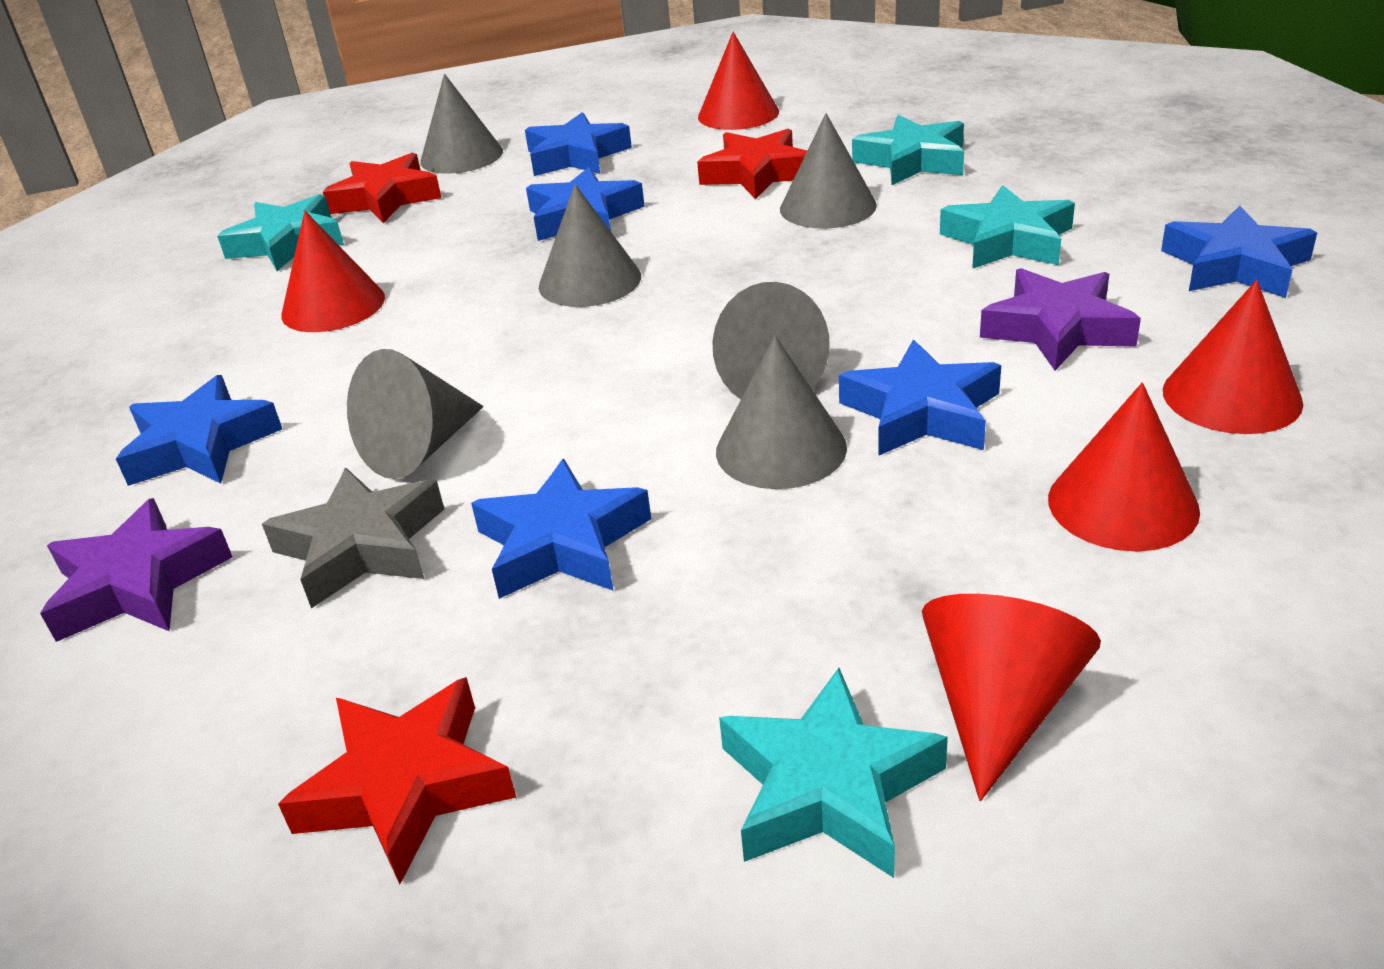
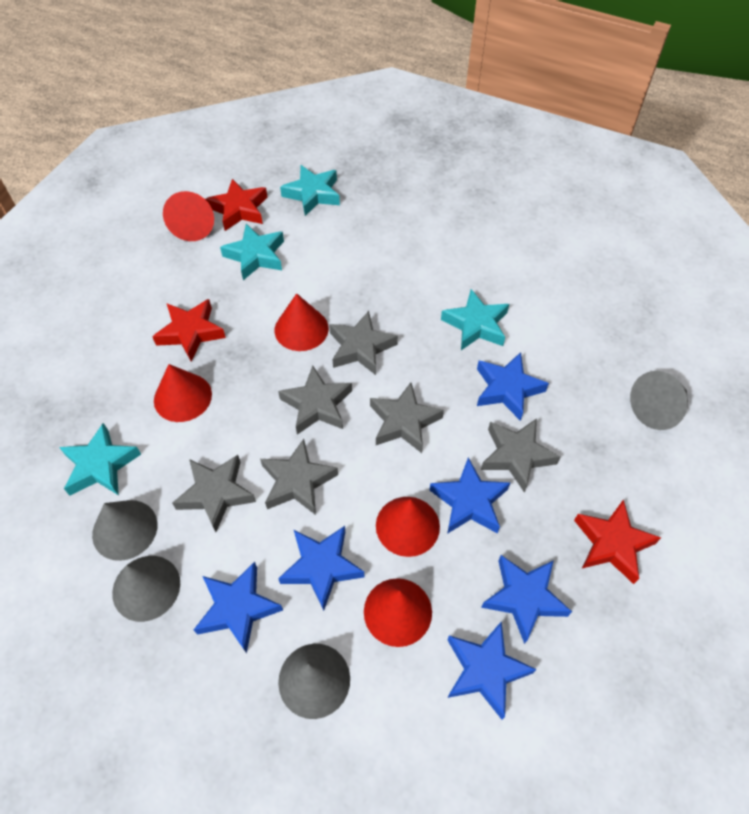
grey cone: [347,349,484,479] [420,74,503,174] [539,184,641,307] [712,282,830,399] [716,336,847,489] [780,113,877,229] = 6 -> [92,500,157,561] [112,556,180,622] [278,644,350,719] [630,371,688,430] = 4
grey star: [262,468,444,608] = 1 -> [172,455,256,532] [260,439,338,515] [278,366,352,434] [329,311,398,375] [370,382,444,453] [481,418,560,492] = 6
purple star: [40,498,233,642] [980,268,1141,371] = 2 -> none = 0

